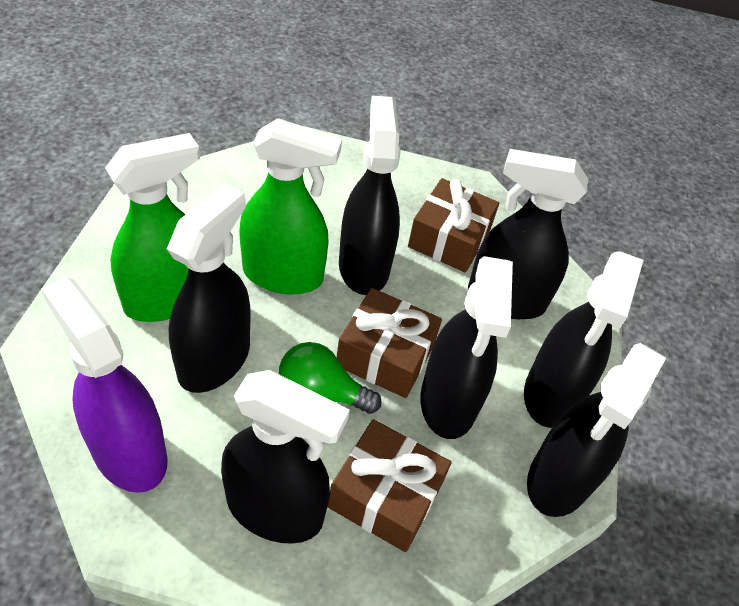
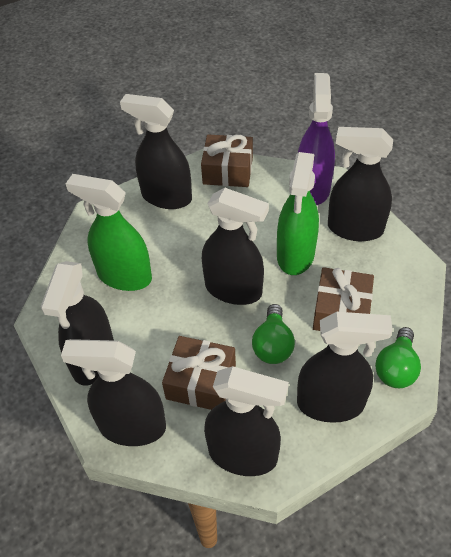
green light bulb: [279,342,382,414] = 1 -> [252,304,295,364] [375,327,421,388] = 2

